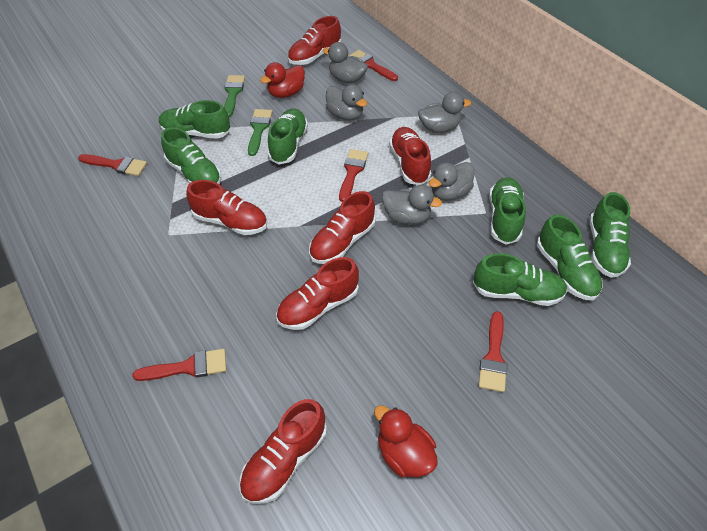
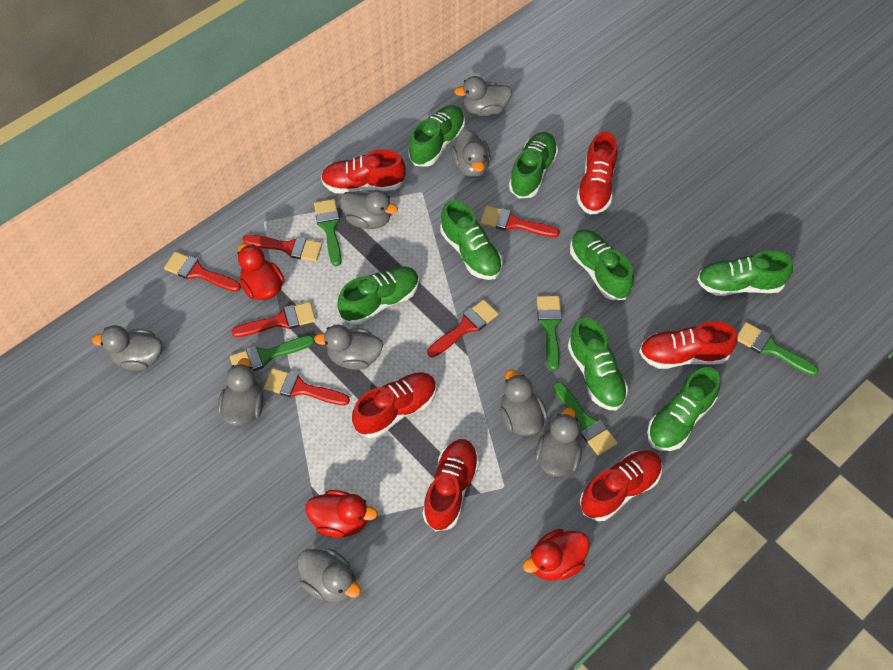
green brush: [224,75,245,117] [248,109,272,156] = 2 -> [230,335,315,371] [314,199,342,266] [537,296,562,370] [553,382,618,456] [737,322,819,376] = 5
green shoe: [159,100,230,139] [161,127,222,185] [268,108,308,165] [473,253,567,306] [489,177,526,245] [537,214,603,301] [590,192,631,278] = 7 -> [337,266,419,325] [408,105,465,167] [440,200,503,280] [509,132,558,198] [568,317,628,410] [570,229,634,300] [647,367,720,451] [697,251,793,296] = 8
grey duck: [323,42,368,83] [326,84,367,121] [382,185,442,225] [418,92,471,133] [429,162,474,201] = 5 -> [92,325,162,371] [218,358,264,426] [297,548,361,602] [314,325,383,370] [340,190,398,229] [451,129,491,178] [454,76,512,117] [500,370,548,436] [535,408,582,477] = 9
red brush: [78,154,147,176] [132,349,226,381] [339,149,368,202] [349,50,398,81] [479,311,508,392] = 5 -> [164,252,241,292] [232,302,316,337] [242,235,322,261] [264,368,350,405] [427,299,498,357] [481,206,560,237] = 6
red duck: [260,62,305,98] [374,405,438,478] = 2 -> [238,243,285,300] [305,490,378,538] [523,529,590,581] = 3

